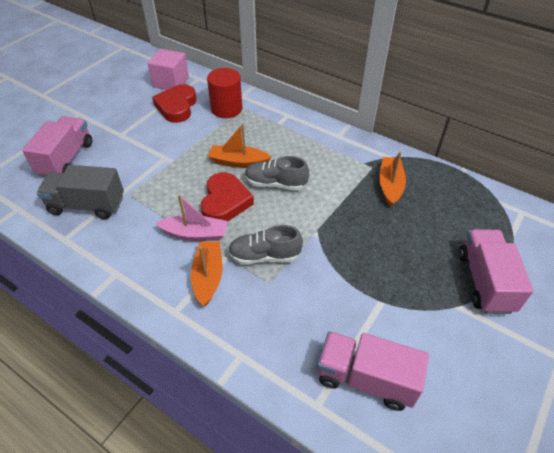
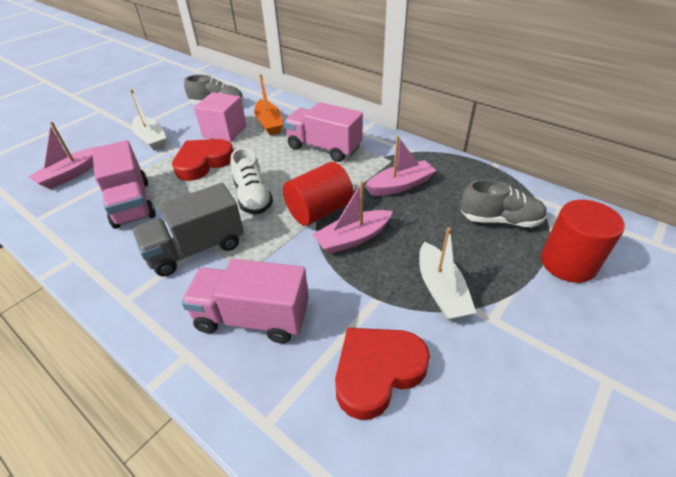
orange boat: [191,241,222,307] [208,124,272,168] [379,152,406,207] = 3 -> [254,74,283,135] = 1
pink boat: [156,195,227,241] = 1 -> [28,122,100,189] [312,181,393,254] [365,136,437,196] = 3
red cylinder: [207,68,242,118] = 1 -> [283,162,354,226] [541,200,625,283] = 2
white boat: none = 0 -> [130,89,166,151] [419,228,476,320] = 2
white shoe: none = 0 -> [231,148,273,214] = 1

